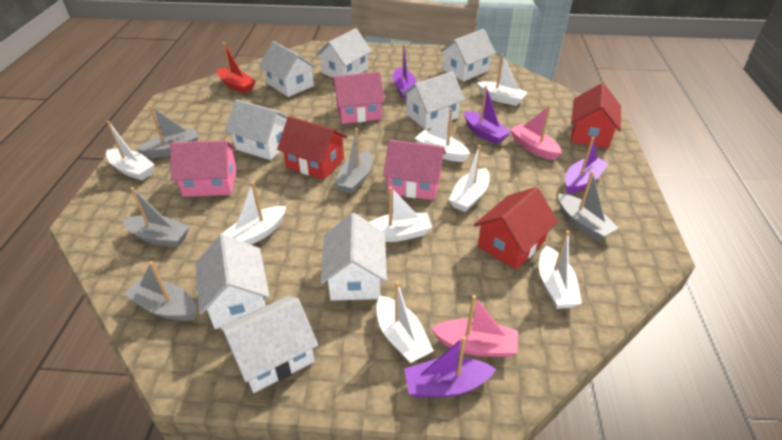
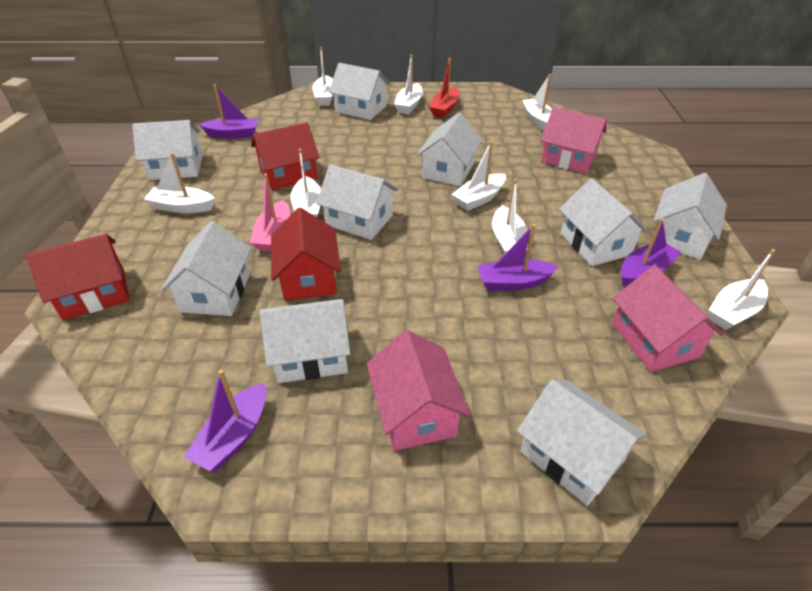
grey boat: [123,187,190,247] [124,261,196,321] [137,106,199,158] [334,128,373,194] [558,171,619,241] = 5 -> none = 0
pink boat: [431,295,518,357] [510,105,562,160] = 2 -> [250,174,290,252] = 1
white house: [195,234,270,329] [220,296,318,393] [225,99,289,160] [259,41,317,97] [316,28,372,78] [320,213,387,301] [402,71,465,130] [440,29,496,82] = 8 -> [132,120,203,180] [161,221,252,316] [260,299,351,383] [316,165,398,240] [329,63,390,120] [416,113,482,186] [517,379,647,506] [559,179,649,266] [653,173,727,259] = 9

